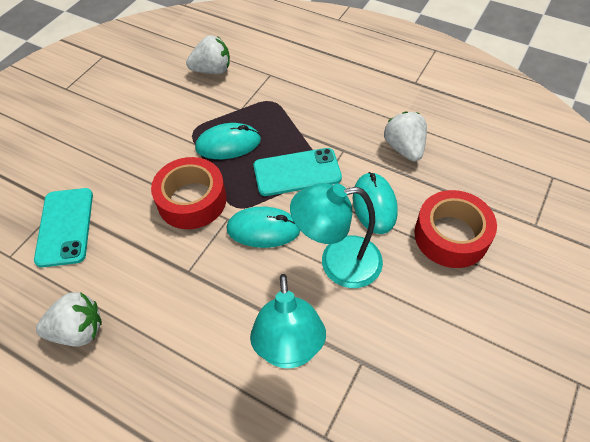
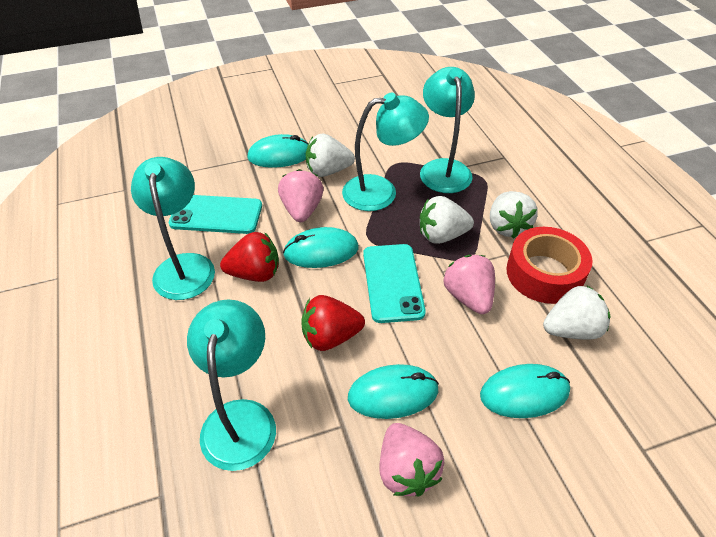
pink strawberry: none = 0 -> [278,169,323,222] [379,423,444,496] [443,255,495,314] = 3
red strawberry: none = 0 -> [220,232,279,282] [301,295,365,351] = 2
red tape: [151,157,227,229] [414,190,497,268] = 2 -> [506,227,593,304] = 1
turquoise lamp: [250,274,326,368] [290,183,383,288] = 2 -> [131,157,215,300] [187,299,276,471] [342,93,429,211] [420,67,475,193] = 4
turquoise mouse: [195,123,261,159] [227,207,300,248] [353,172,398,234] = 3 -> [247,134,309,168] [283,227,359,268] [348,364,439,419] [480,364,570,418] = 4
white strawberry: [36,292,102,347] [186,35,230,74] [384,111,427,161] = 3 -> [306,133,355,177] [420,196,474,244] [490,191,538,239] [543,286,611,340] = 4

